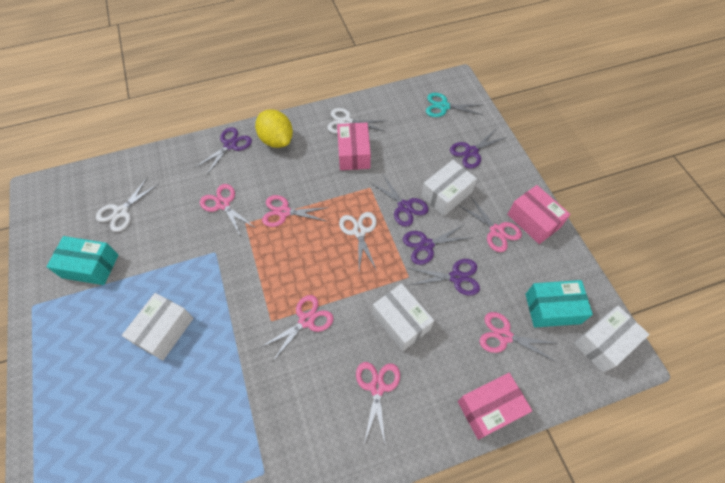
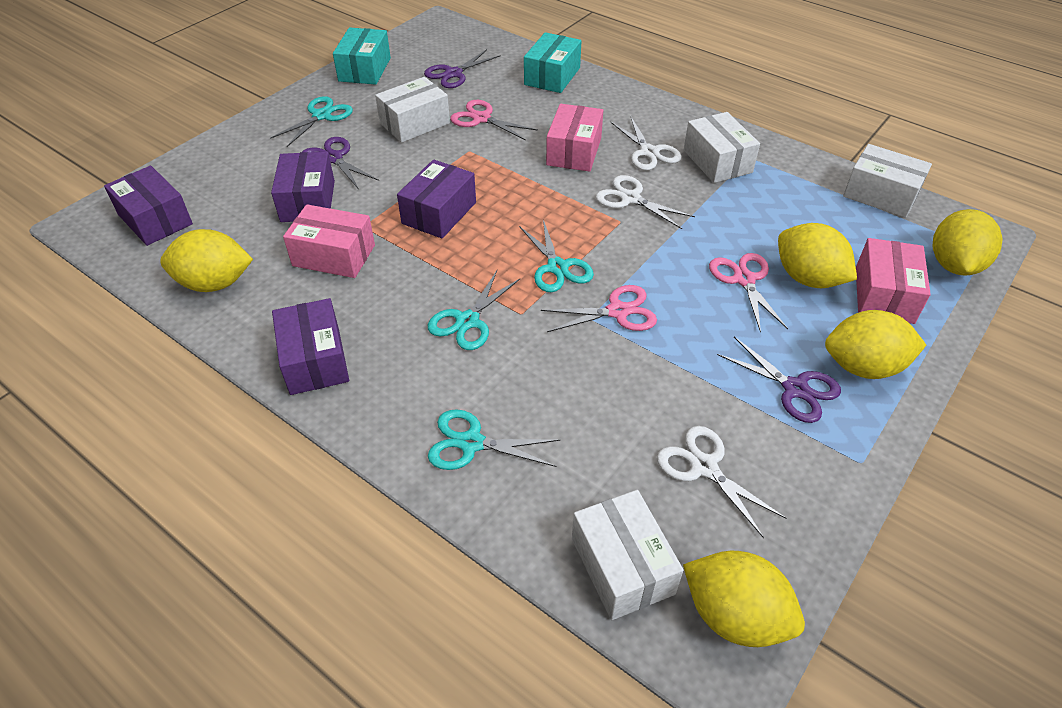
pink scissors: [200,184,254,236] [260,295,334,361] [262,195,330,227] [356,362,400,447] [458,197,522,252] [479,312,558,362] = 6 -> [450,100,538,140] [541,285,657,332] [709,253,788,332] = 3
purple box: none = 0 -> [104,166,193,246] [271,152,335,222] [272,298,349,395] [397,160,476,238] = 4
purple scissors: [196,127,252,176] [370,173,428,227] [403,224,473,265] [408,259,480,295] [450,128,507,169] = 5 -> [302,137,379,189] [424,49,501,88] [717,337,841,423] = 3
turquoise scissors: [426,93,482,117] = 1 -> [270,96,353,147] [428,271,520,350] [428,409,561,470] [519,220,594,292] = 4
yellow lemon: [255,109,293,148] = 1 -> [160,229,253,292] [683,551,805,647] [778,223,857,288] [825,310,926,379] [932,209,1003,276] = 5

